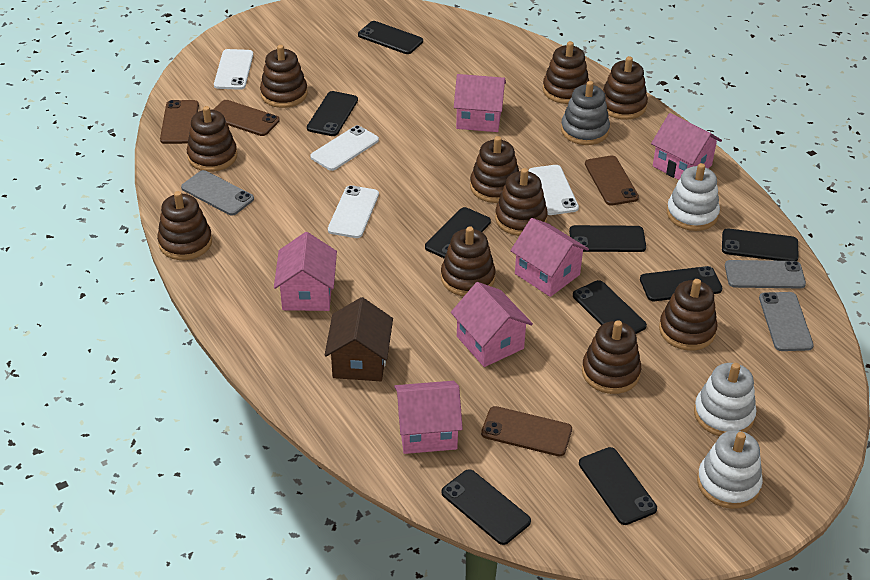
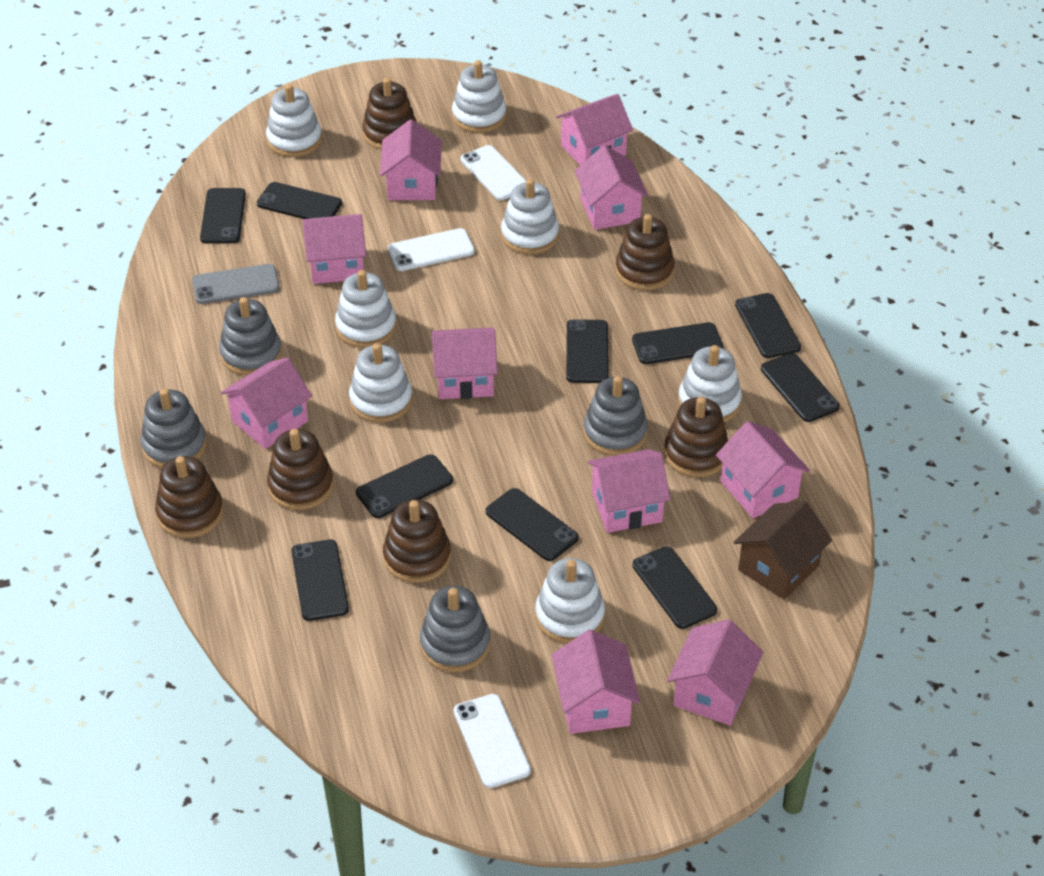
black phone: [307,91,358,136] [358,21,423,54] [425,207,491,258] [441,469,531,545] [569,225,646,252] [573,280,647,334] [579,447,657,525] [640,266,722,301] [722,228,799,261] = 9 -> [200,188,246,244] [257,182,342,219] [291,539,349,621] [356,454,453,518] [486,488,579,561] [566,319,609,383] [632,322,723,364] [632,546,717,629] [735,293,801,358] [761,353,840,422] = 10
brown phone: [160,100,199,144] [213,100,280,136] [481,406,572,456] [585,155,639,206] = 4 -> none = 0
brown stacking toy: [157,191,212,260] [187,106,237,172] [260,45,308,108] [441,226,496,296] [470,136,519,203] [495,168,548,236] [543,41,589,104] [582,320,641,394] [603,56,648,120] [659,279,717,351] = 10 -> [155,456,223,538] [267,429,334,510] [362,78,417,150] [383,500,451,583] [615,214,675,290] [664,397,728,477] = 6
grey phone: [181,170,254,216] [725,260,806,288] [759,292,814,351] = 3 -> [192,264,279,304] = 1
grey stacking toy: [561,81,610,145] = 1 -> [140,389,206,468] [219,297,282,375] [420,586,490,672] [584,376,648,456] = 4
pink house: [274,232,337,311] [394,381,463,454] [451,282,533,367] [454,74,506,132] [510,218,589,297] [651,113,722,180] = 6 -> [221,357,312,449] [302,214,366,284] [380,119,442,200] [432,327,498,399] [551,629,640,734] [556,94,633,165] [575,145,649,230] [587,449,670,533] [667,619,763,726] [716,421,810,518] = 10
white phone: [214,49,253,90] [310,125,379,171] [328,185,379,238] [528,165,579,215] = 4 -> [388,228,475,271] [453,694,531,788] [461,145,526,200] = 3
white stacking toy: [667,163,720,231] [694,363,756,436] [697,430,763,509] = 3 -> [266,84,322,157] [335,270,396,348] [349,343,412,423] [452,60,506,133] [501,179,559,254] [535,558,605,643] [678,345,742,422] = 7

